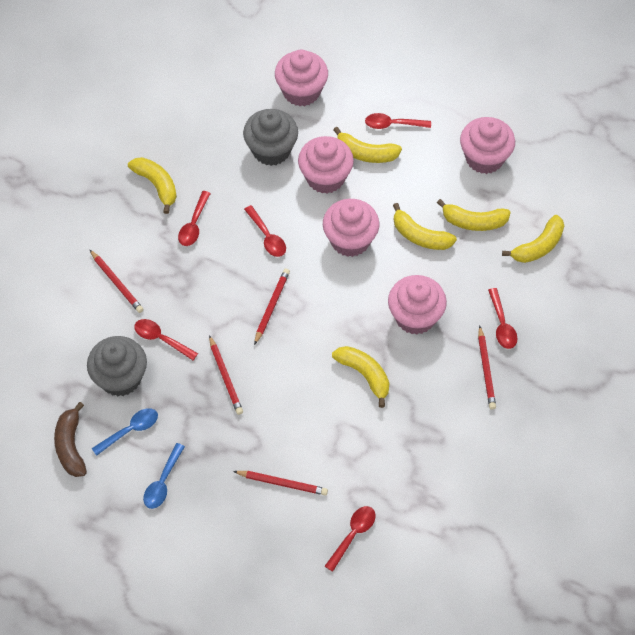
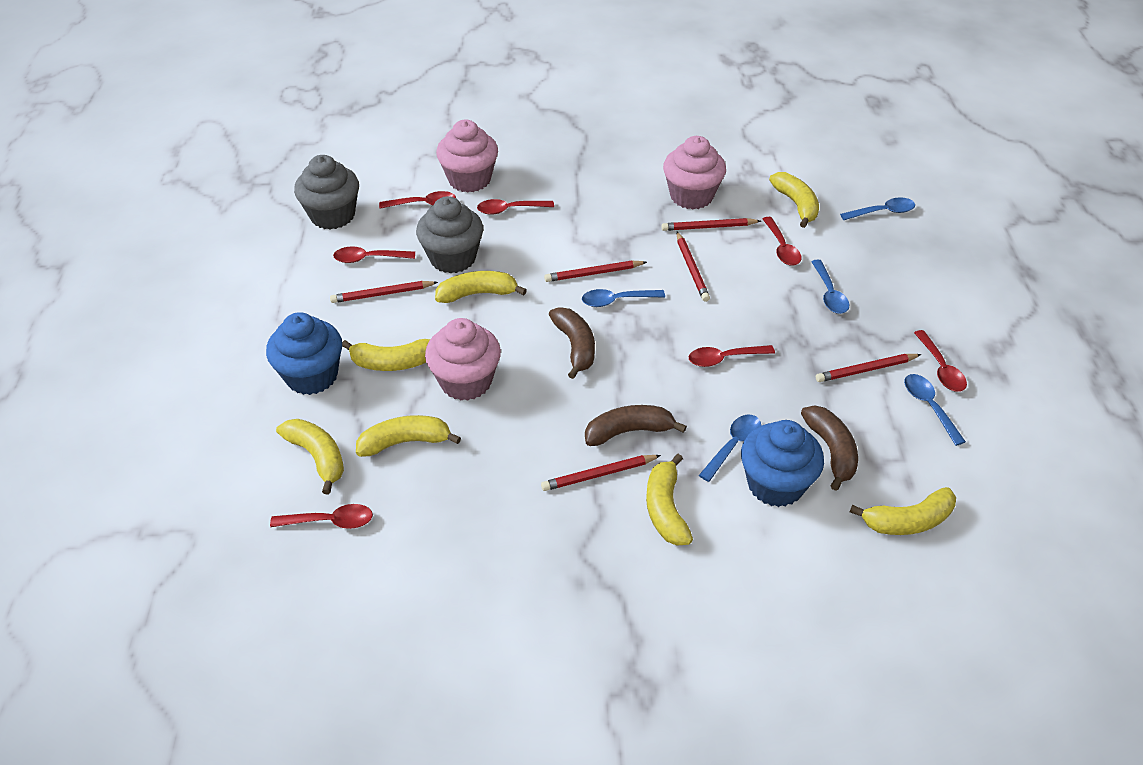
blue cupcake: none = 0 -> [266,312,342,395] [741,420,824,507] = 2
blue spoon: [91,408,158,456] [143,443,185,509] = 2 -> [582,289,665,307] [699,415,761,482] [811,260,849,314] [840,197,915,220] [904,374,966,446] = 5
brown banana: [54,402,87,477] = 1 -> [549,307,595,379] [585,405,687,446] [801,405,858,491] = 3
pink cupcake: [275,50,328,106] [298,136,354,193] [323,199,380,257] [388,275,447,335] [460,117,515,174] = 5 -> [425,318,501,401] [436,120,498,193] [663,136,726,209] = 3
red pencil: [90,250,144,313] [209,335,243,415] [233,471,328,496] [254,268,290,345] [478,325,496,410] = 5 -> [330,281,438,303] [541,455,661,491] [544,261,647,282] [661,218,761,231] [677,232,710,302] [816,354,921,382] = 6
red spoon: [134,319,198,360] [178,191,211,246] [244,205,286,257] [325,506,376,572] [365,113,431,129] [488,288,518,349] = 6 -> [270,504,373,529] [333,247,415,263] [379,191,456,209] [477,199,554,214] [689,345,775,367] [763,217,801,266] [914,330,967,392] = 7
yellow banana: [128,157,177,214] [332,346,389,408] [333,127,402,163] [393,203,457,250] [437,199,511,231] [502,215,564,263] = 6 -> [276,419,344,494] [342,339,430,371] [356,415,461,457] [435,271,527,303] [646,454,693,546] [769,172,819,228] [850,487,956,535] = 7

